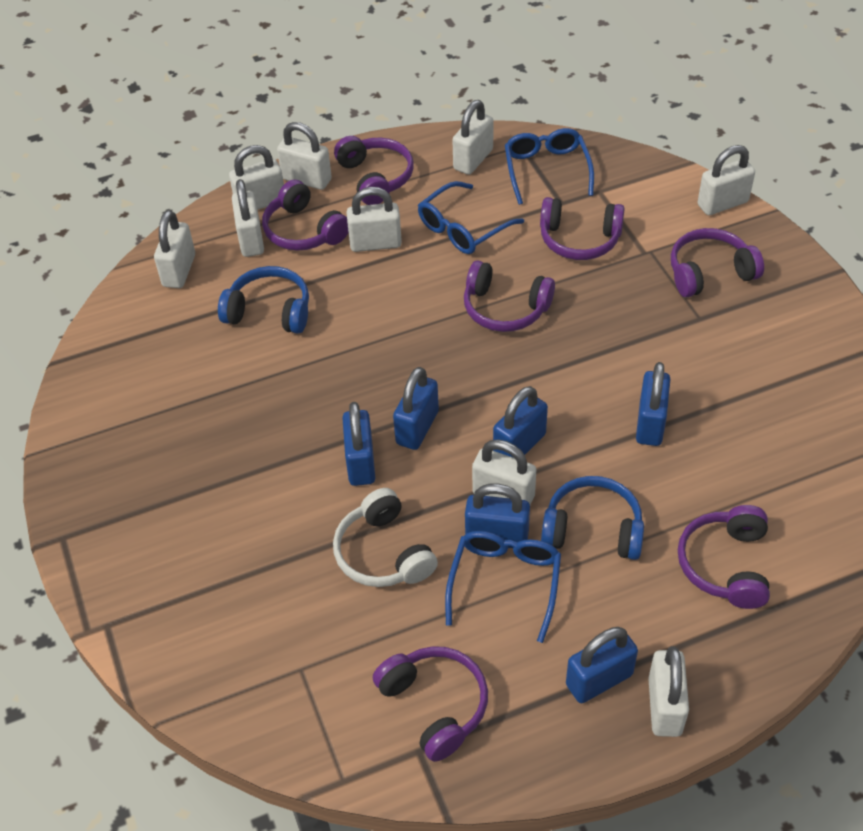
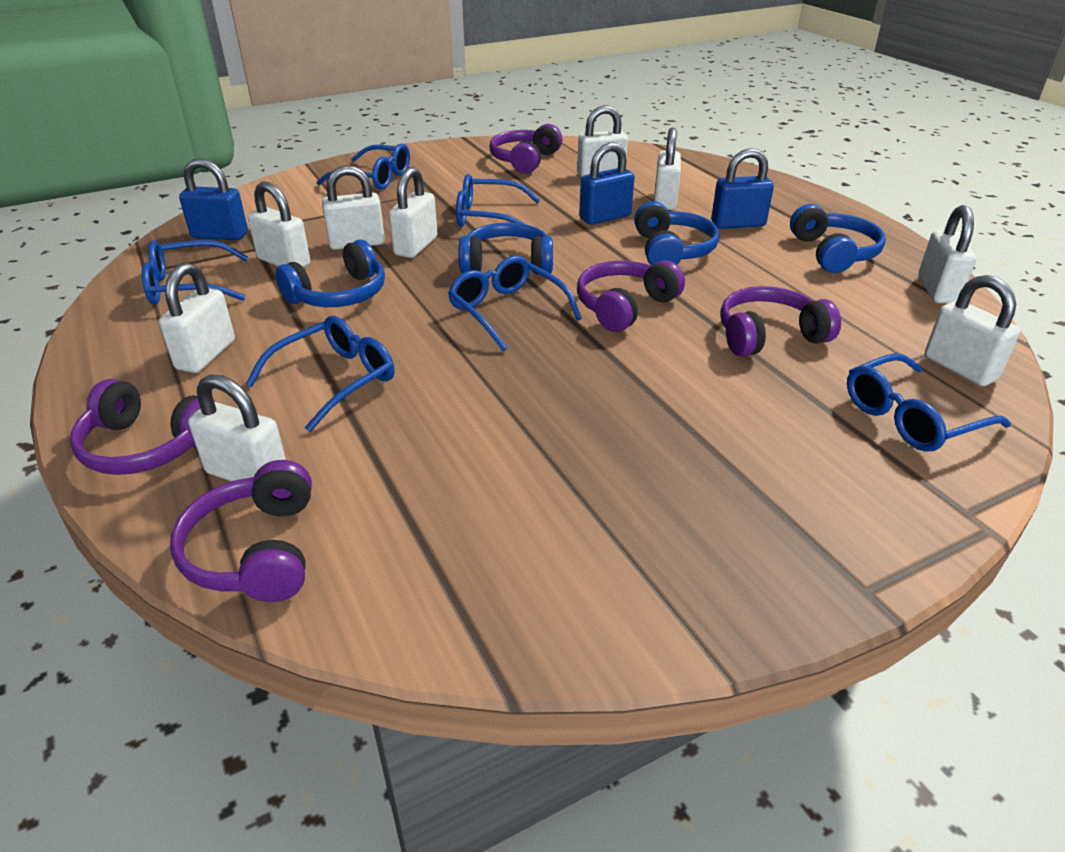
blue glasses: [418,181,524,254] [445,531,561,643] [505,128,594,205] = 3 -> [142,240,248,305] [246,316,394,432] [317,143,410,190] [448,256,582,351] [456,174,541,227] [847,353,1011,452] = 6
blue headphones: [218,266,309,334] [541,476,644,560] = 2 -> [275,240,385,307] [458,223,553,275] [634,201,719,266] [790,204,886,273] = 4
blue padlock: [342,402,375,486] [393,367,439,450] [465,484,530,548] [493,386,548,458] [566,627,638,703] [636,362,670,446] = 6 -> [179,158,248,240] [579,142,635,225] [711,148,774,229] = 3
purple headphones: [262,180,349,251] [334,136,414,205] [373,646,488,762] [464,260,555,332] [540,197,625,260] [671,228,764,297] [678,505,770,609] = 7 -> [70,379,216,475] [170,460,312,602] [489,124,562,174] [577,260,685,332] [720,286,841,357] = 5
white headphones: [333,488,438,587] = 1 -> none = 0

